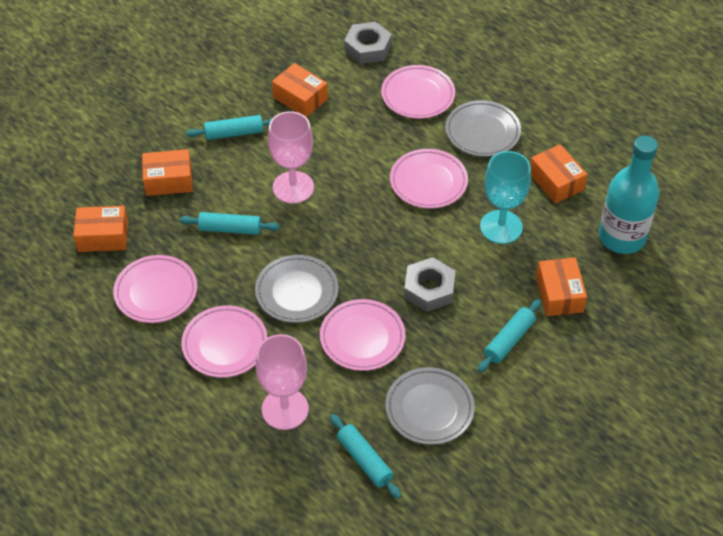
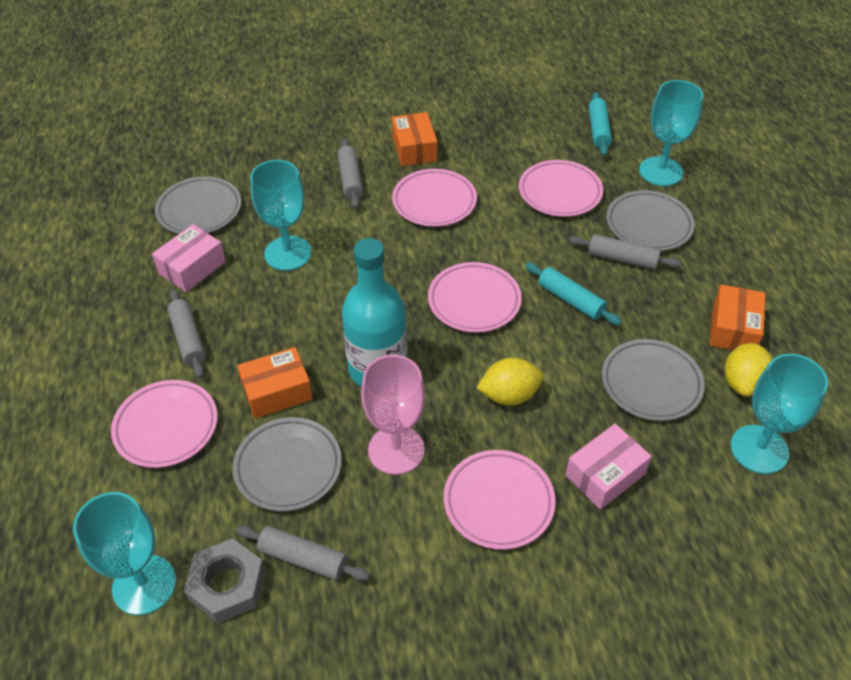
grey nut: [344,22,392,64] [404,257,455,312] = 2 -> [184,538,265,623] = 1
grey plate: [255,255,339,323] [385,367,475,445] [445,100,521,157] = 3 -> [155,176,241,234] [233,417,342,511] [602,339,705,421] [606,190,695,251] = 4
grey rolling pin: none = 0 -> [167,289,206,378] [236,525,370,581] [337,139,363,209] [569,234,681,269] = 4
orange box: [73,206,128,252] [142,149,193,196] [272,63,328,117] [530,144,587,204] [536,257,587,316] = 5 -> [237,347,313,419] [392,112,437,166] [709,284,765,350] = 3
pink box: none = 0 -> [152,224,226,292] [565,424,652,510] = 2
pink goblet: [255,334,309,430] [268,111,314,204] = 2 -> [361,355,425,475] = 1
turquoise goblet: [480,151,531,244] = 1 -> [73,492,176,615] [250,160,312,271] [639,80,704,186] [731,354,828,474] = 4
turquoise rolling pin: [180,212,280,235] [186,115,272,140] [330,414,401,499] [478,299,541,372] = 4 -> [525,262,622,325] [588,92,612,156] = 2
yellow lemon: none = 0 -> [477,358,543,405] [724,343,773,396] = 2

